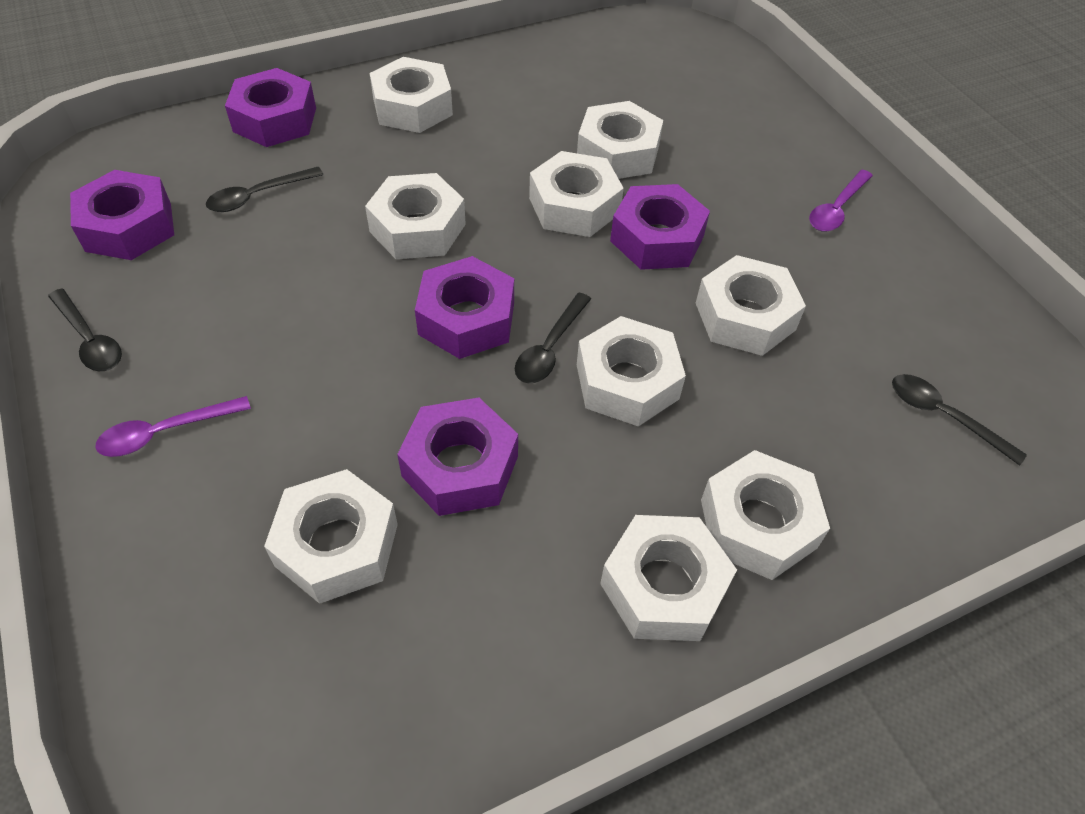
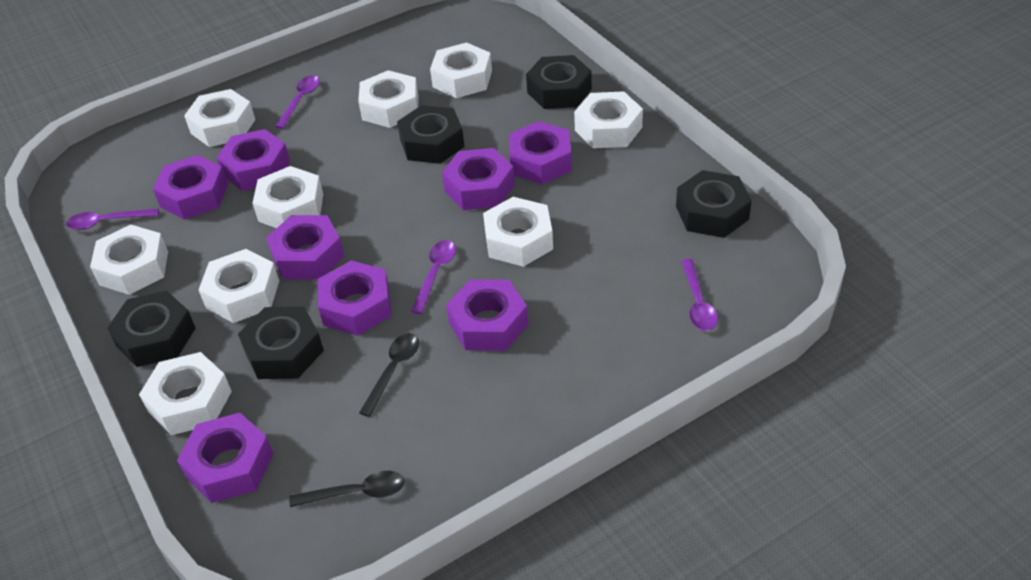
black nut: none = 0 -> [107,290,196,367] [238,306,324,379] [397,105,465,164] [526,55,592,109] [676,170,752,238] = 5
black spoon: [48,288,122,371] [206,167,323,212] [515,293,591,383] [892,374,1027,466] = 4 -> [289,471,404,507] [359,333,419,417] = 2
purple nut: [70,170,174,260] [225,68,316,147] [397,398,518,516] [415,256,514,359] [610,184,710,270] = 5 -> [153,155,228,220] [177,413,273,503] [216,129,290,191] [266,215,344,280] [318,261,391,336] [442,148,515,210] [446,280,528,351] [509,121,572,184] = 8
purple spoon: [95,396,251,457] [809,170,873,232] = 2 -> [66,208,159,230] [275,76,320,129] [411,240,456,314] [681,259,718,331] = 4

